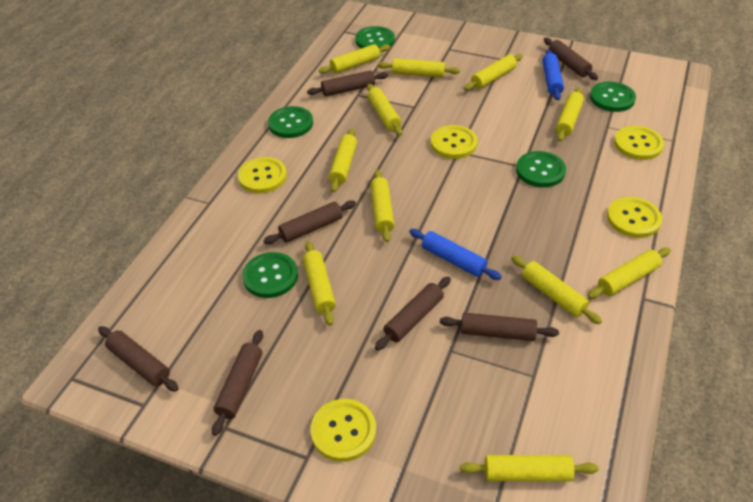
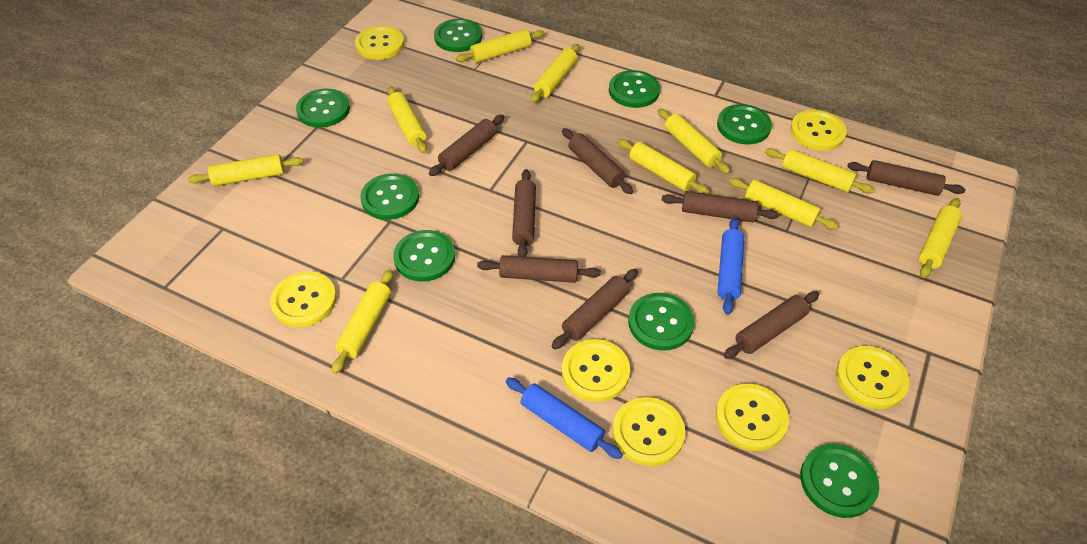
brown rolling pin: [98,326,179,392] [212,330,263,436] [263,201,356,244] [307,70,388,97] [375,276,451,350] [440,313,559,341] [544,38,598,80] = 7 -> [429,115,504,176] [477,255,601,283] [512,169,536,257] [552,269,638,349] [562,128,633,194] [662,191,779,222] [724,291,819,359] [847,160,966,196] = 8
green button: [242,252,298,298] [268,106,313,138] [355,26,395,48] [516,151,566,187] [590,81,636,112] = 5 -> [296,89,350,128] [360,173,419,220] [393,230,455,282] [434,19,482,52] [609,70,660,108] [628,293,694,351] [717,104,772,144] [800,444,879,518] = 8
yellow button: [238,157,287,193] [311,399,376,462] [431,125,477,159] [607,197,662,238] [614,126,664,160] = 5 -> [270,271,337,327] [355,26,404,60] [562,339,630,402] [612,397,685,466] [716,384,789,451] [791,110,847,151] [836,346,909,409] = 7
yellow rolling pin: [303,241,336,326] [319,44,390,74] [329,128,357,192] [367,84,402,136] [370,170,394,242] [378,58,460,78] [460,455,599,481] [464,54,523,90] [511,256,602,324] [556,88,584,142] [588,248,671,299] = 11 -> [188,154,304,186] [332,269,393,374] [387,86,427,153] [456,29,545,63] [531,44,580,103] [618,139,710,194] [658,109,730,174] [729,178,839,230] [765,148,875,194] [919,198,962,278] = 10

